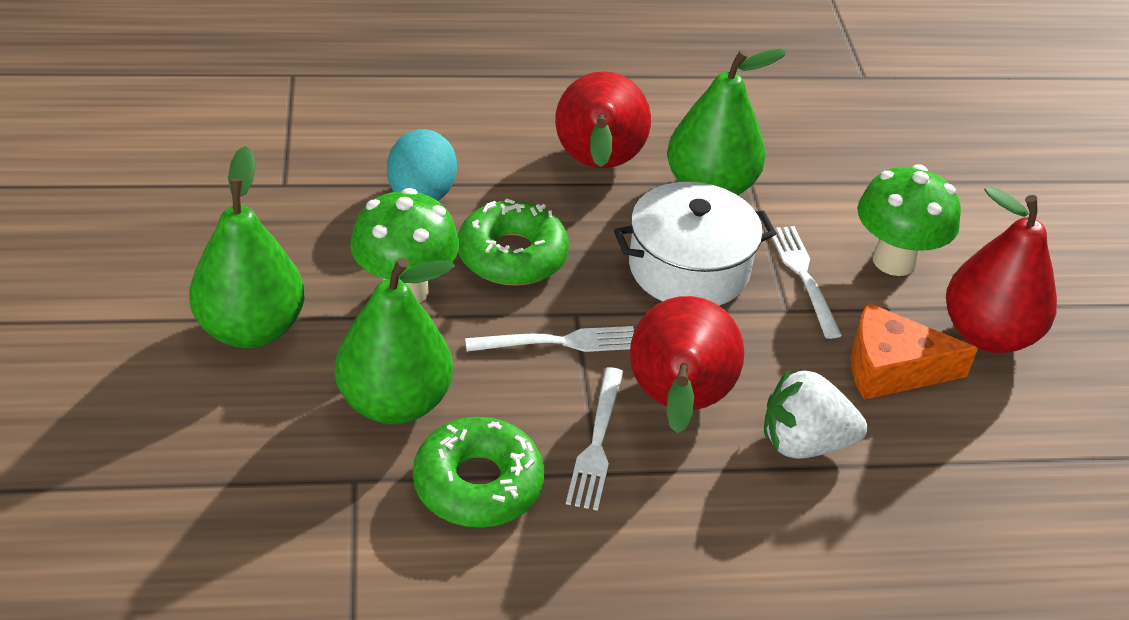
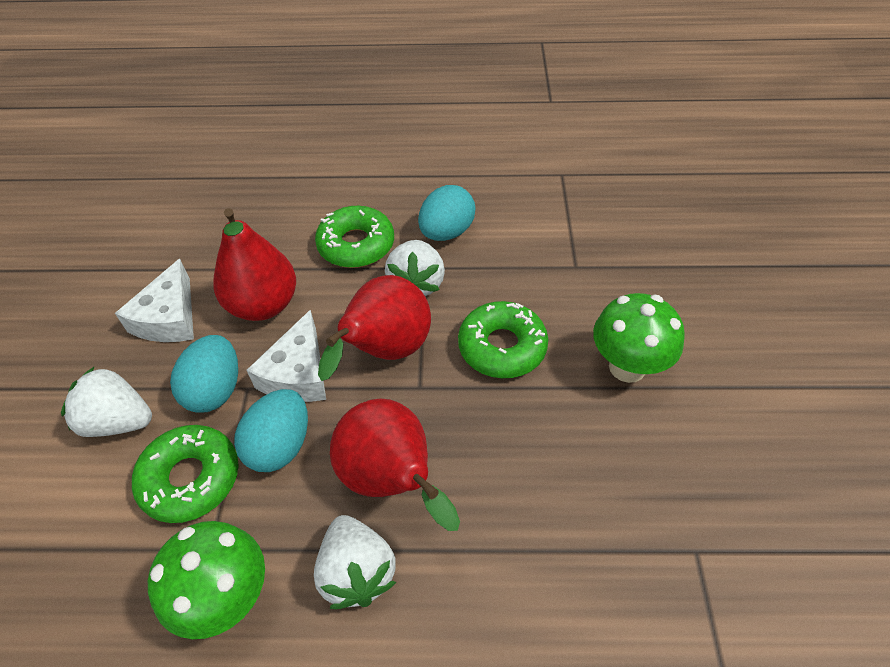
green donut: [413,417,544,528] [458,198,569,286] = 2 -> [132,425,239,523] [315,206,394,268] [458,301,548,378] = 3
green pear: [189,146,305,348] [335,258,455,424] [667,48,786,195] = 3 -> none = 0
orange cheese: [851,302,978,400] = 1 -> none = 0
turquoise egg: [387,129,457,201] = 1 -> [170,335,238,413] [234,389,308,472] [418,185,476,241] = 3
white cheese: none = 0 -> [115,259,194,342] [247,310,326,402] = 2
white fork: [465,326,634,352] [566,367,624,511] [772,226,842,339] = 3 -> none = 0
white pot: [614,182,776,306] = 1 -> none = 0
white strawberry: [764,369,867,459] = 1 -> [61,366,152,437] [314,515,396,609] [385,240,445,296] = 3

